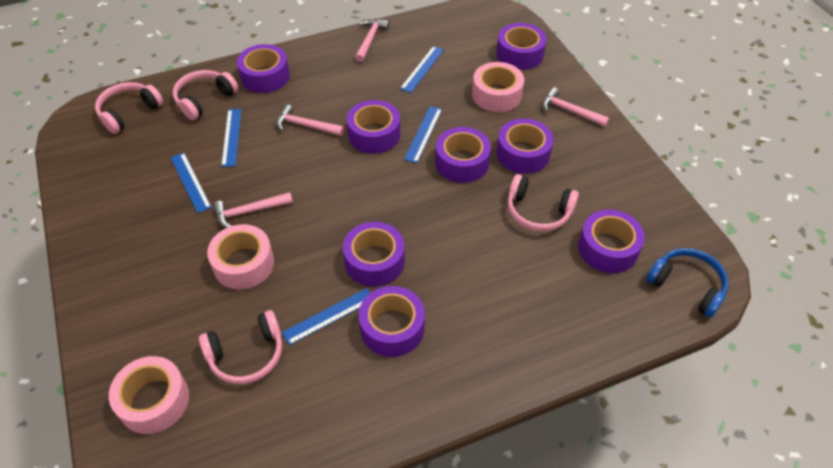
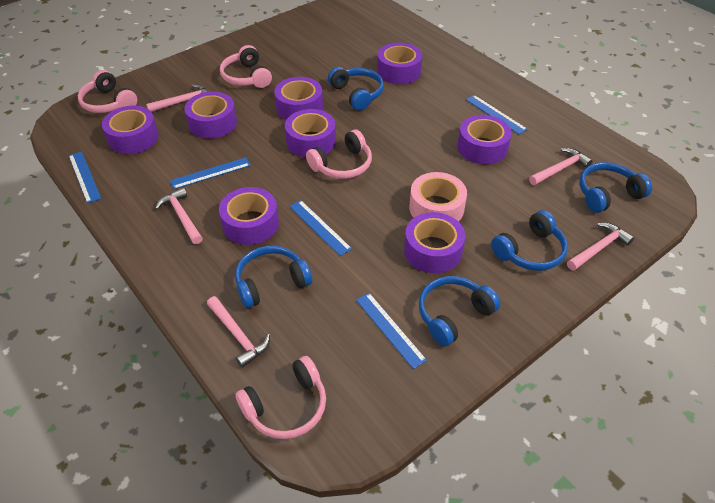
blue headphones: [646,248,728,318] = 1 -> [235,245,312,308] [328,67,384,111] [419,276,501,346] [491,210,568,271] [579,162,652,213] = 5
pink hammer: [213,192,293,228] [276,104,344,136] [355,19,389,62] [542,87,609,127] = 4 -> [146,84,208,112] [155,188,203,244] [207,296,270,368] [529,148,593,185] [567,223,634,271] = 5
pink tape: [109,356,189,434] [207,224,274,289] [472,62,524,112] = 3 -> [409,172,467,222] = 1

